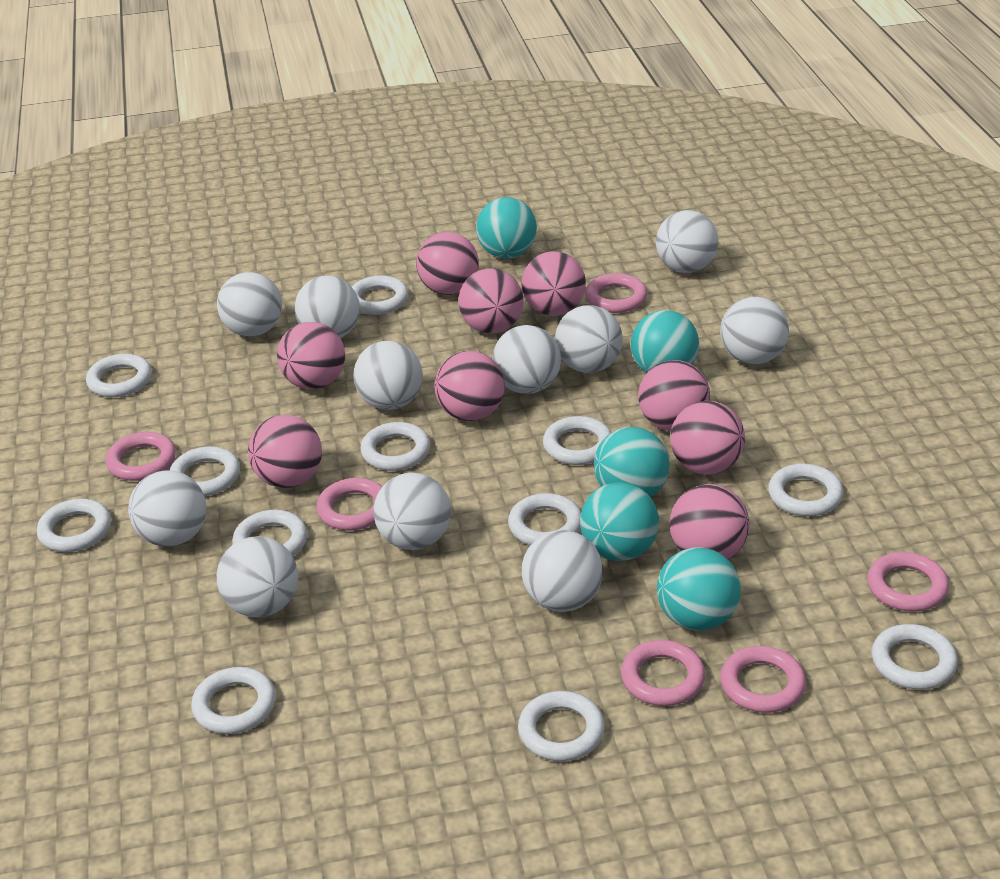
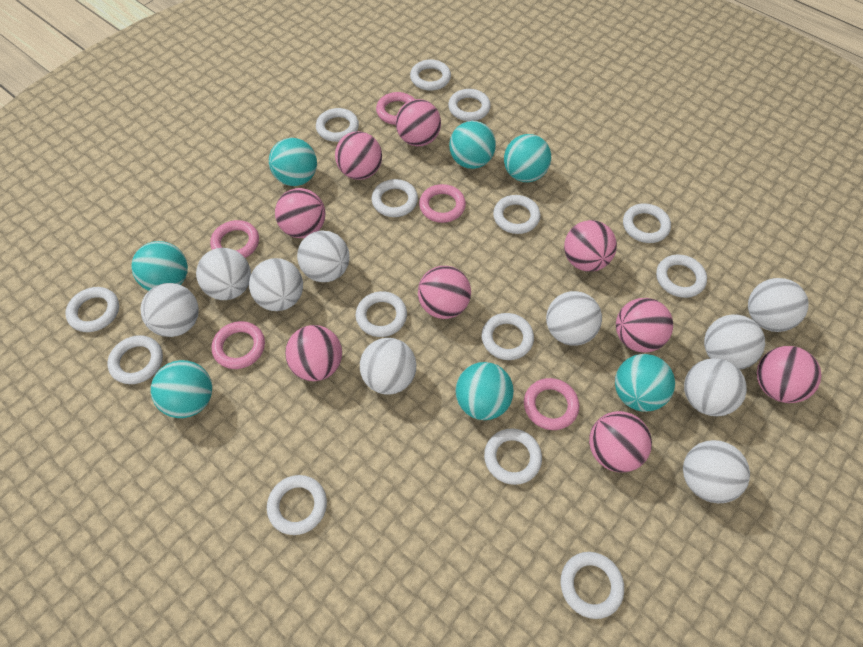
pink ring: [105,432,176,481] [317,478,383,531] [585,273,647,313] [621,640,705,706] [720,646,806,713] [867,552,949,612] = 6 -> [210,220,259,258] [212,321,265,369] [376,92,414,125] [419,184,466,223] [524,378,579,430] = 5
turquoise ball: [476,197,537,259] [580,482,659,561] [594,427,669,497] [631,310,699,373] [657,547,740,631] = 5 -> [131,241,188,291] [151,360,212,418] [269,138,317,186] [449,121,496,169] [455,362,514,420] [504,134,551,182] [615,354,675,412] = 7
white ball: [128,470,207,547] [217,272,282,337] [217,536,298,618] [295,276,360,338] [353,341,423,410] [373,472,451,550] [493,325,561,394] [522,530,603,612] [555,305,623,373] [656,210,718,273] [720,297,789,364] = 11 -> [140,283,199,337] [196,248,251,300] [249,258,303,311] [297,230,350,282] [360,338,416,395] [546,291,602,346] [683,440,750,503] [684,358,747,416] [704,314,765,370] [748,278,808,332] = 10
white ring: [37,499,111,552] [86,354,152,397] [170,446,240,496] [191,667,276,734] [232,510,307,556] [352,275,409,315] [360,422,430,471] [508,493,581,545] [518,691,605,761] [543,416,611,465] [768,464,843,516] [872,624,958,689] = 12 -> [66,287,119,332] [107,335,163,384] [267,475,327,535] [316,108,359,142] [356,291,407,337] [372,179,418,217] [410,59,451,91] [448,89,491,121] [482,313,534,360] [484,428,542,485] [493,195,540,234] [561,552,624,619] [623,203,671,243] [656,255,707,298] = 14

